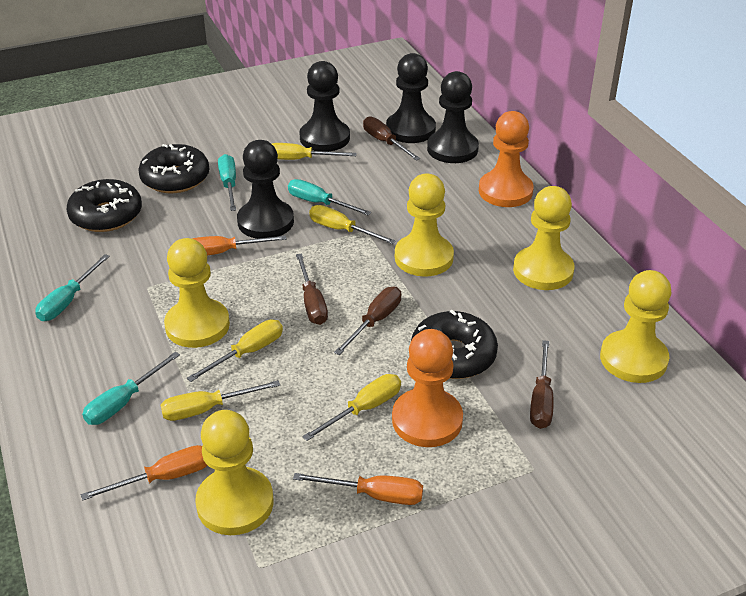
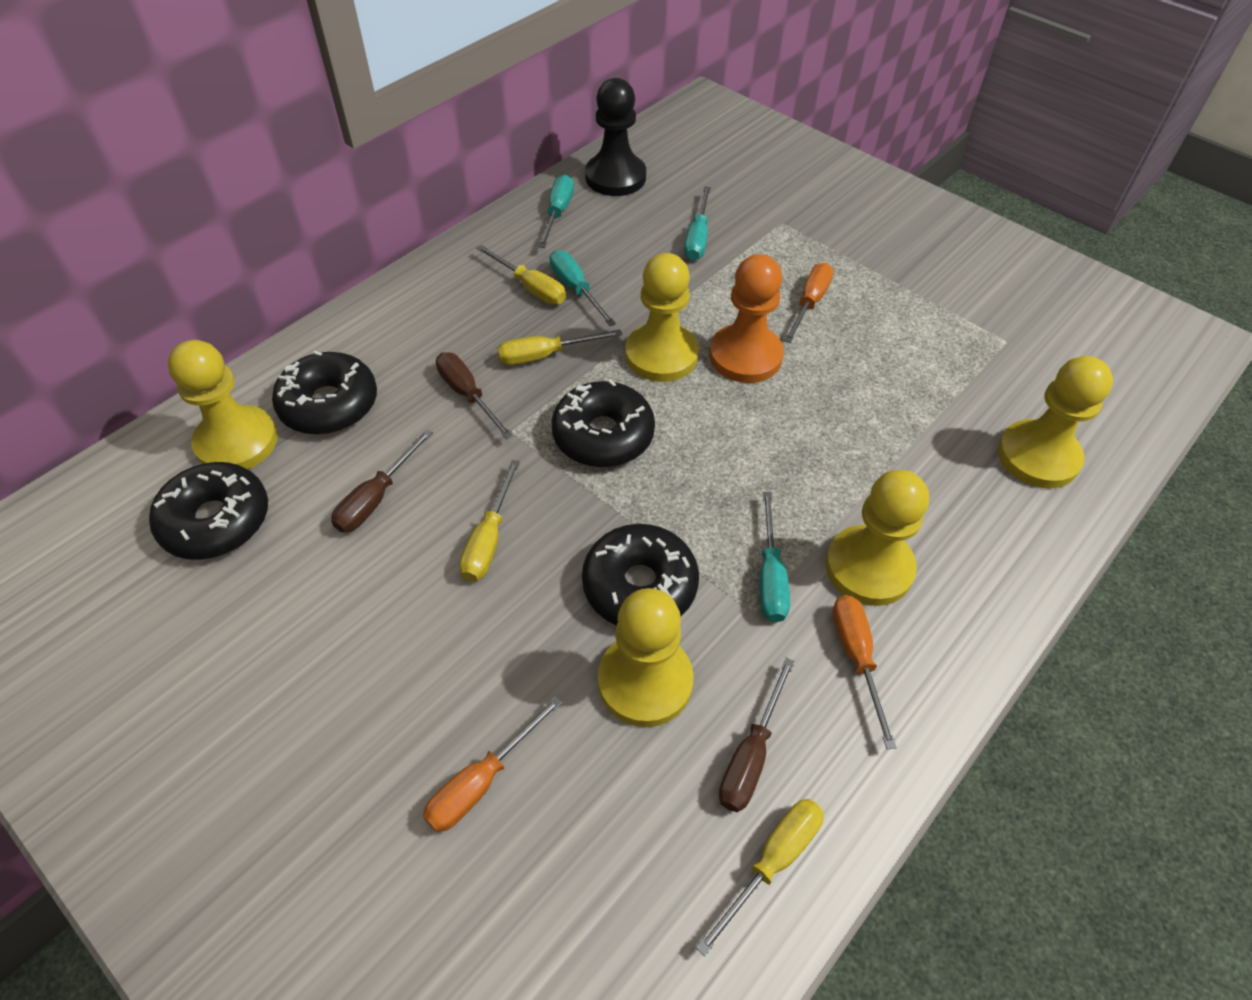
black donut: [67,179,142,232] [138,144,209,193] [411,310,498,379] = 3 -> [149,462,268,560] [272,350,377,435] [551,379,655,467] [582,524,699,625] = 4
black pawn: [237,140,294,239] [299,61,350,152] [386,53,436,143] [427,71,479,163] = 4 -> [585,78,646,196] = 1
brown screwdriver: [296,253,328,325] [334,287,401,355] [363,116,420,161] [530,340,554,429] = 4 -> [331,429,433,533] [436,352,513,440] [719,658,795,812] = 3
orange pawn: [392,329,463,447] [479,111,534,207] = 2 -> [710,254,784,383] = 1
yellow screwdriver: [161,380,280,421] [187,319,283,382] [272,143,357,160] [302,374,401,441] [309,205,396,244] = 5 -> [459,460,520,582] [476,245,566,305] [497,329,622,365] [696,799,824,957] = 4

